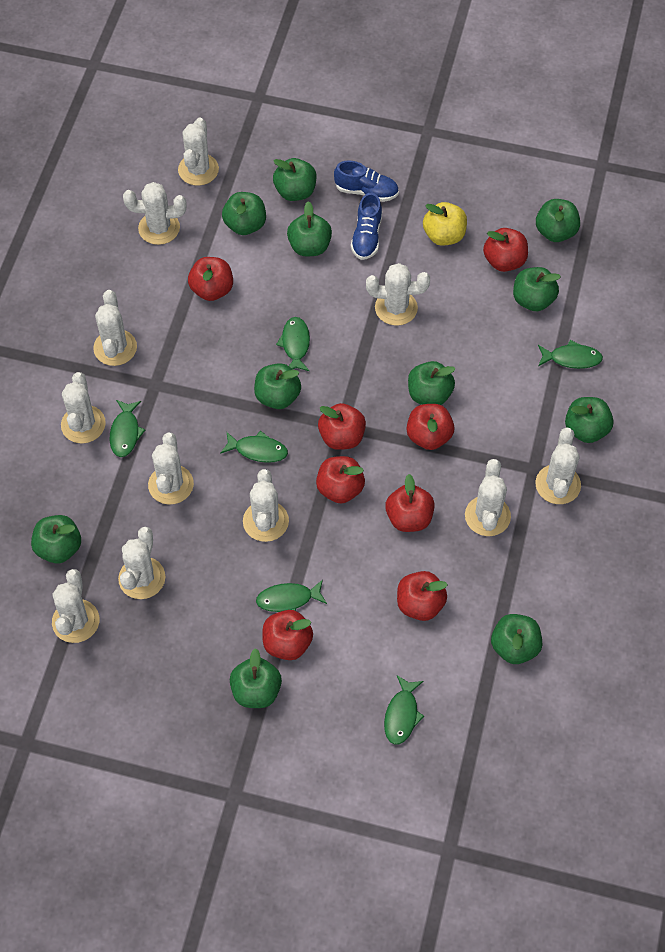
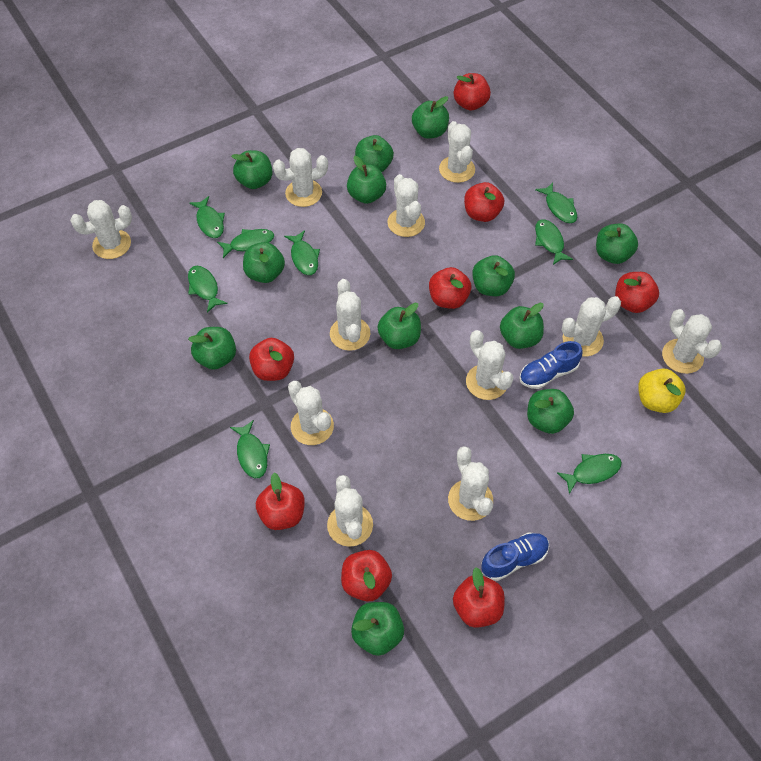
green apple: [31,515,81,563] [222,192,266,235] [230,648,282,708] [254,363,301,409] [273,158,316,201] [287,201,332,256] [408,361,455,405] [491,614,542,664] [513,267,561,311] [536,199,580,242] [565,397,613,443] = 11 -> [188,327,236,370] [231,150,273,189] [243,242,285,283] [347,156,386,204] [351,602,404,656] [355,135,394,172] [377,303,421,349] [412,96,449,138] [472,255,515,296] [500,303,544,349] [527,389,574,434] [596,224,638,264] = 12
green fish: [110,400,145,457] [220,431,288,463] [256,580,327,612] [276,317,310,371] [384,675,424,745] [538,340,603,369] = 6 -> [188,266,228,313] [189,196,225,238] [217,229,274,258] [230,420,270,478] [284,230,320,275] [535,183,577,223] [535,219,573,265] [557,454,622,494] = 8

